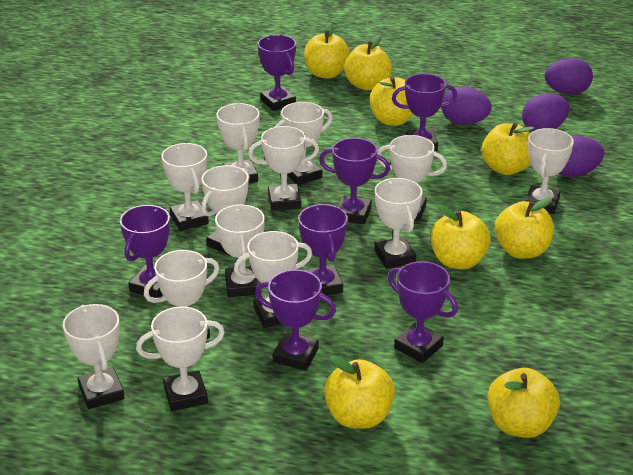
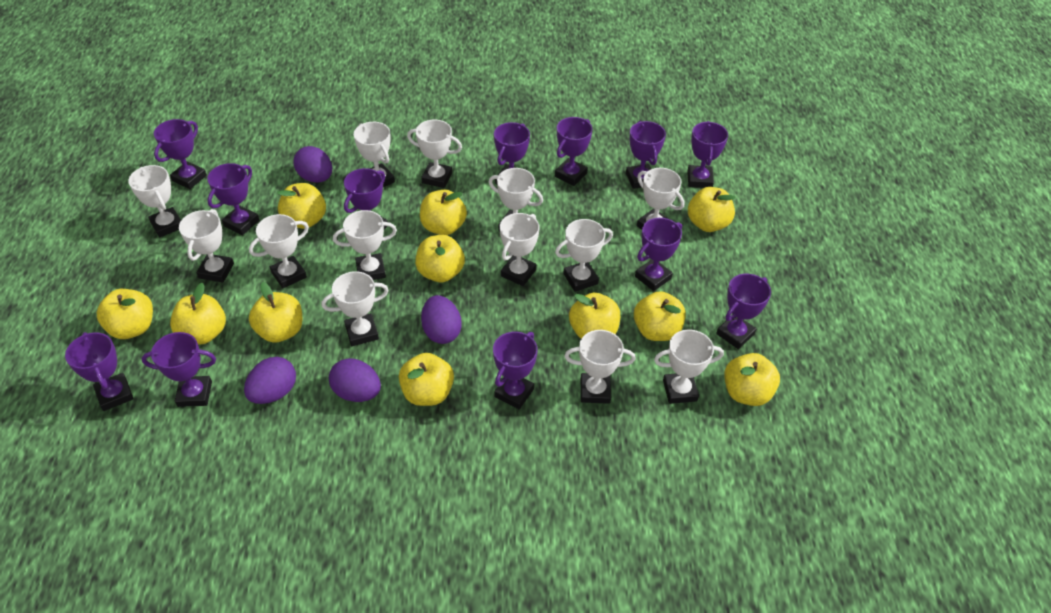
purple trophy: [120,205,170,298] [255,269,336,371] [258,35,296,111] [298,204,348,295] [319,138,390,224] [388,261,458,363] [392,74,457,151] = 7 -> [65,332,134,411] [141,332,216,407] [154,119,207,189] [207,163,259,235] [344,168,388,229] [493,332,538,409] [494,122,530,185] [555,117,592,186] [626,121,666,189] [635,218,682,291] [687,121,728,188] [716,274,771,349] = 12
yellow apple: [304,23,350,79] [324,356,395,429] [344,35,392,90] [370,77,414,126] [431,204,491,269] [481,123,534,175] [488,368,560,438] [495,197,554,259] = 8 -> [97,289,153,339] [170,283,226,345] [249,282,303,343] [277,183,326,229] [399,353,454,406] [415,235,465,282] [420,190,467,235] [569,293,620,339] [634,291,686,341] [688,187,736,232] [724,353,780,406] = 11

